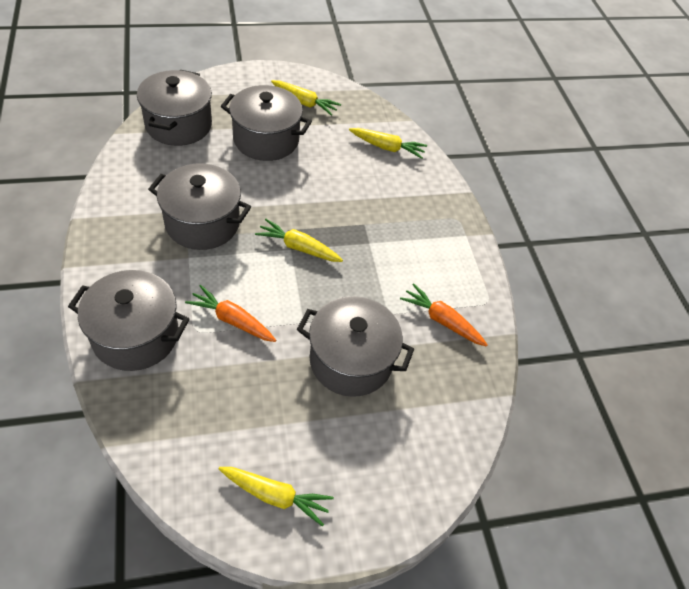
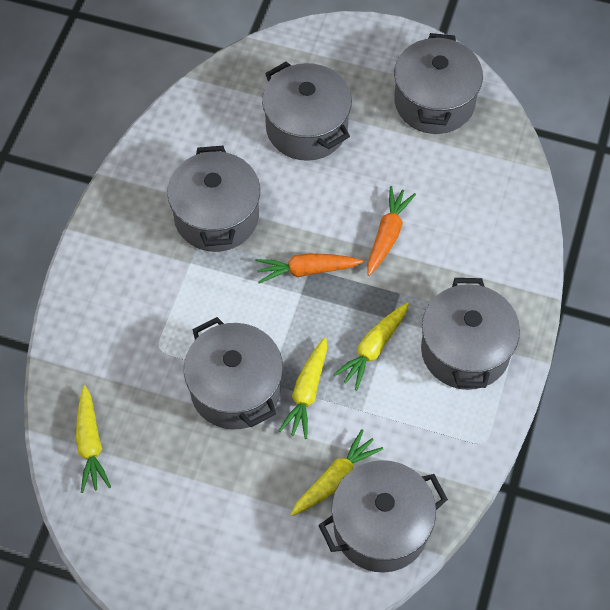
grey pot: [68,270,189,371] [137,70,212,146] [148,164,251,250] [221,85,312,161] [297,296,414,397] = 5 -> [167,146,260,252] [184,317,283,429] [262,61,352,161] [318,460,448,573] [394,33,483,134] [421,278,520,390] = 6

